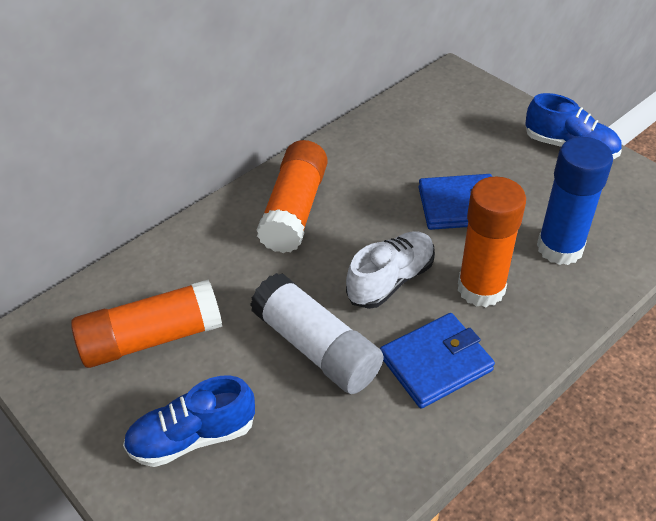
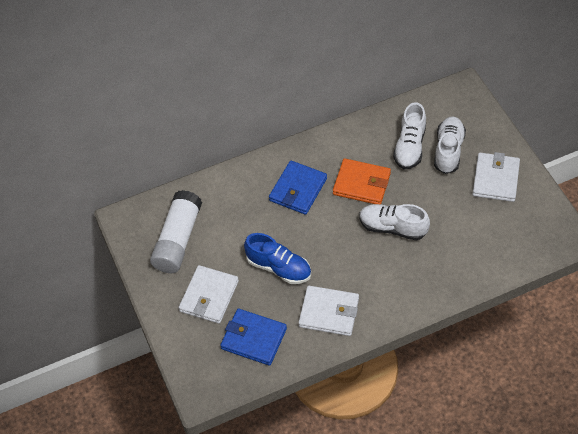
blue glue stick: [537,137,613,265] = 1 -> none = 0
blue shoe: [123,375,255,467] [525,93,622,159] = 2 -> [244,233,311,284] = 1
orange glue stick: [71,279,222,368] [257,140,328,253] [458,177,526,307] = 3 -> none = 0
orange wallet: none = 0 -> [333,158,391,204] = 1
white shoe: [346,231,435,309] = 1 -> [359,204,430,241] [393,102,426,169] [434,117,466,174] = 3
white wallet: none = 0 -> [179,265,239,324] [298,286,359,336] [473,152,520,202] = 3

